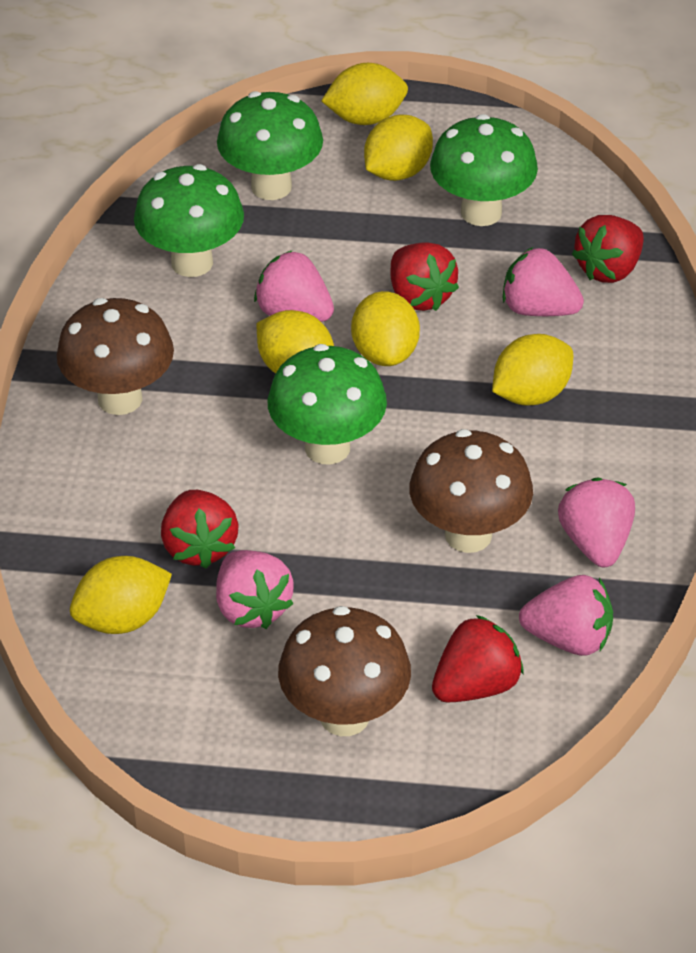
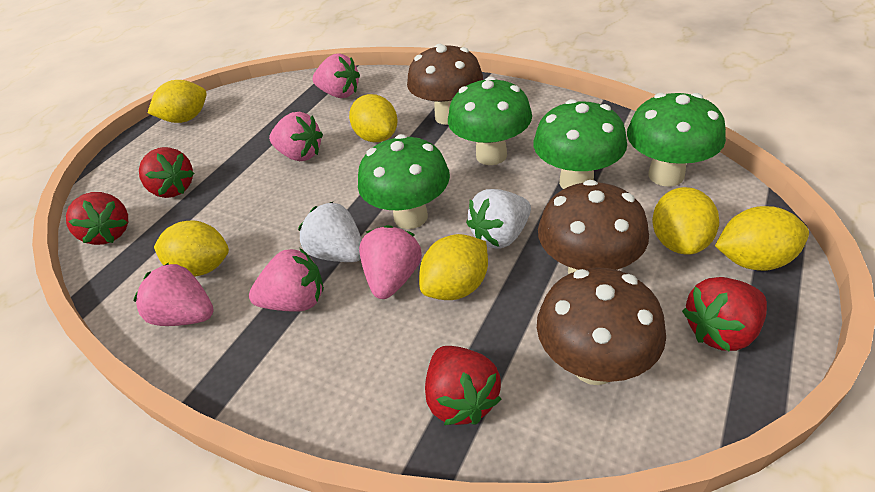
white strawberry: none = 0 -> [298,201,362,262] [466,189,531,249] = 2

